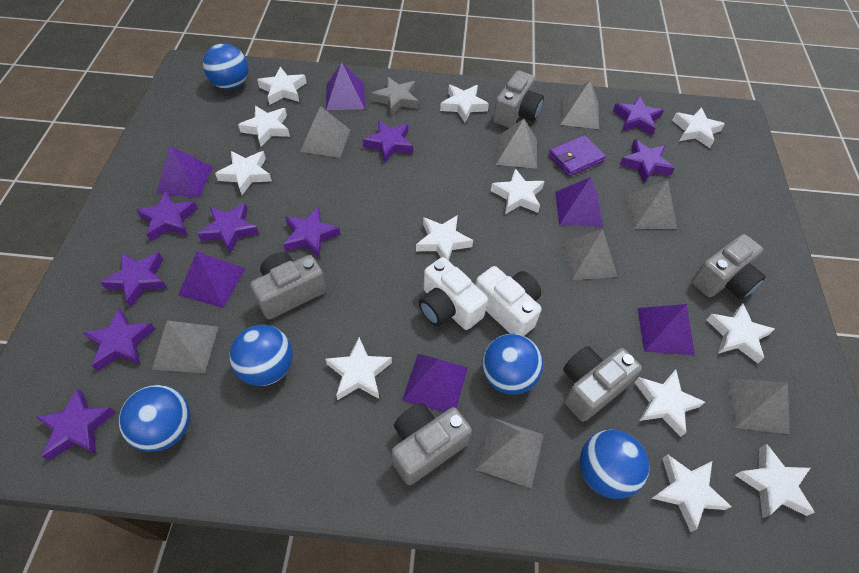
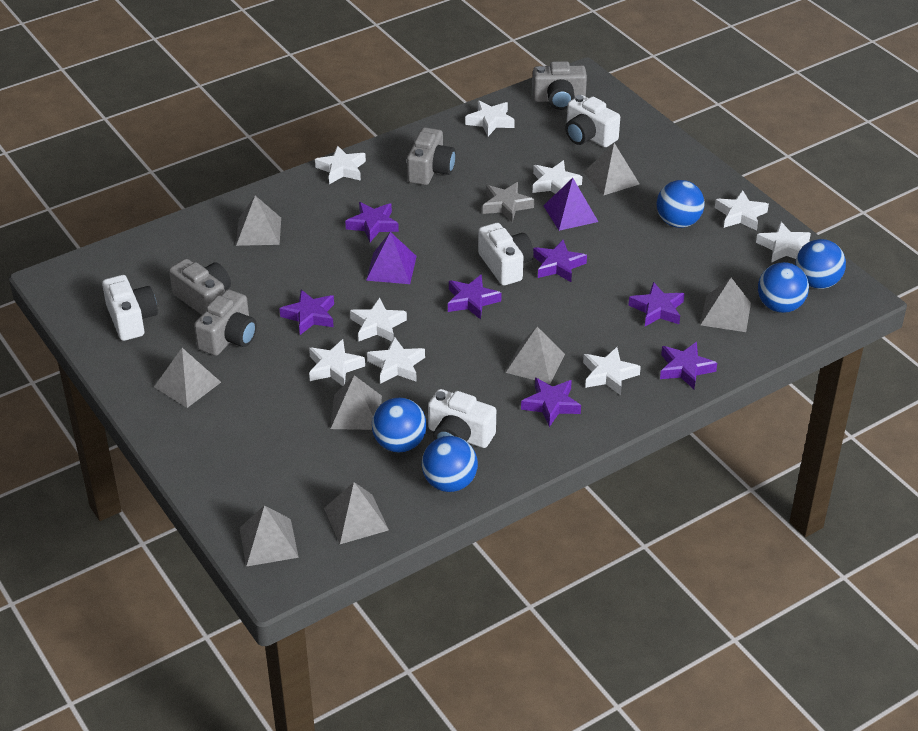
grey camera: [250,252,326,319] [391,403,472,485] [493,70,544,128] [563,346,642,422] [691,234,766,299] = 5 -> [169,259,231,315] [194,289,257,356] [407,127,456,185] [532,61,587,110] = 4
purple pyramid: [157,146,213,198] [179,252,245,308] [326,62,365,110] [402,354,468,412] [555,177,603,227] [638,304,695,355] = 6 -> [366,232,417,284] [543,178,598,231] = 2
purple star: [36,388,116,461] [83,308,155,371] [100,252,167,307] [136,191,198,241] [198,203,259,254] [283,207,340,258] [362,120,413,163] [613,96,664,135] [620,139,675,183] = 9 -> [279,290,334,335] [345,202,399,242] [448,274,502,320] [521,378,581,427] [533,240,587,282] [628,282,685,326] [660,342,717,389] = 7
purple wallet: [548,135,606,177] = 1 -> none = 0
white camera: [419,257,488,330] [475,266,541,336] = 2 -> [102,275,158,341] [428,389,496,448] [478,223,534,285] [565,95,620,147] = 4
white star: [215,151,272,195] [238,106,290,147] [257,67,306,105] [326,337,392,400] [416,215,473,261] [440,85,489,122] [491,168,545,214] [634,370,705,437] [651,454,732,532] [672,107,725,148] [706,303,775,363] [735,444,815,518] = 12 -> [309,339,365,386] [315,145,366,184] [350,298,407,341] [367,337,425,384] [465,100,515,136] [533,160,582,194] [583,347,641,395] [715,190,769,231] [756,222,811,263] = 9

